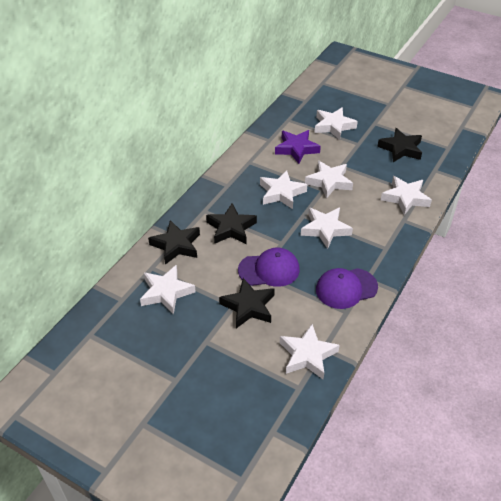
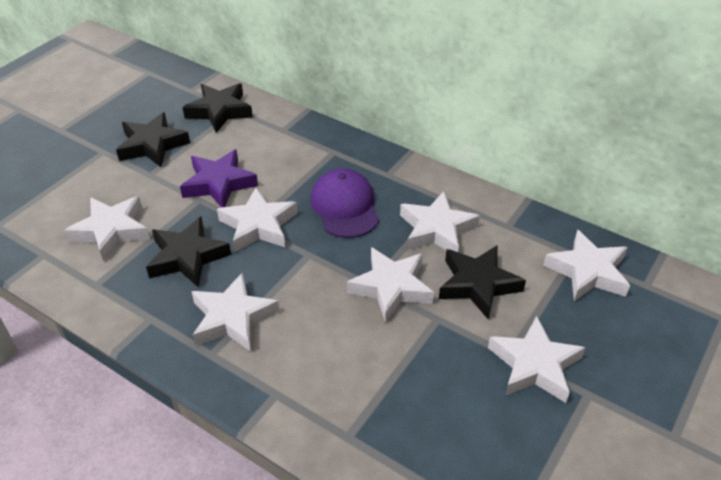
purple cap: [238,247,300,287] [316,268,378,309] = 2 -> [310,168,379,238] = 1

